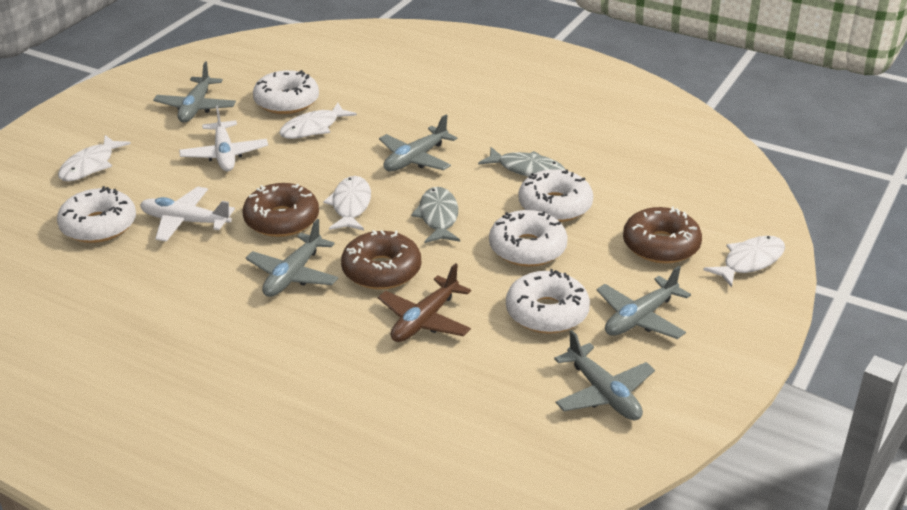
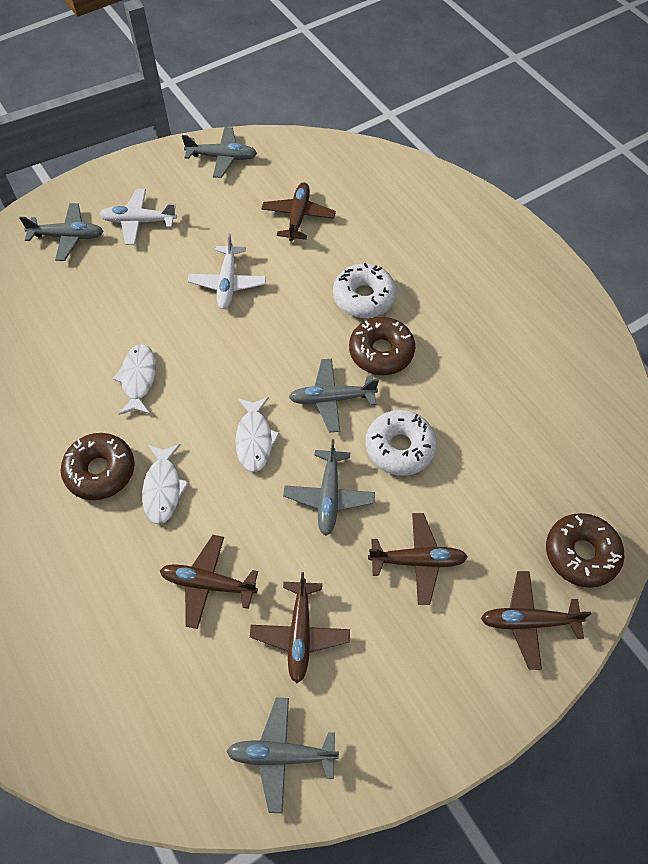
brown plane: [378,263,471,342] = 1 -> [160,535,258,629] [250,572,350,684] [261,182,336,241] [368,513,468,605] [481,571,591,670] = 5
grey fish: [411,187,460,243] [478,147,566,177] = 2 -> none = 0
white donut: [57,186,136,243] [253,70,319,114] [489,210,568,267] [506,269,590,334] [518,169,593,222] = 5 -> [333,263,397,318] [365,410,437,476] = 2
white fish: [58,135,131,181] [279,102,357,139] [323,176,371,231] [703,236,785,287] = 4 -> [113,344,156,415] [142,444,189,524] [235,397,280,472] = 3

